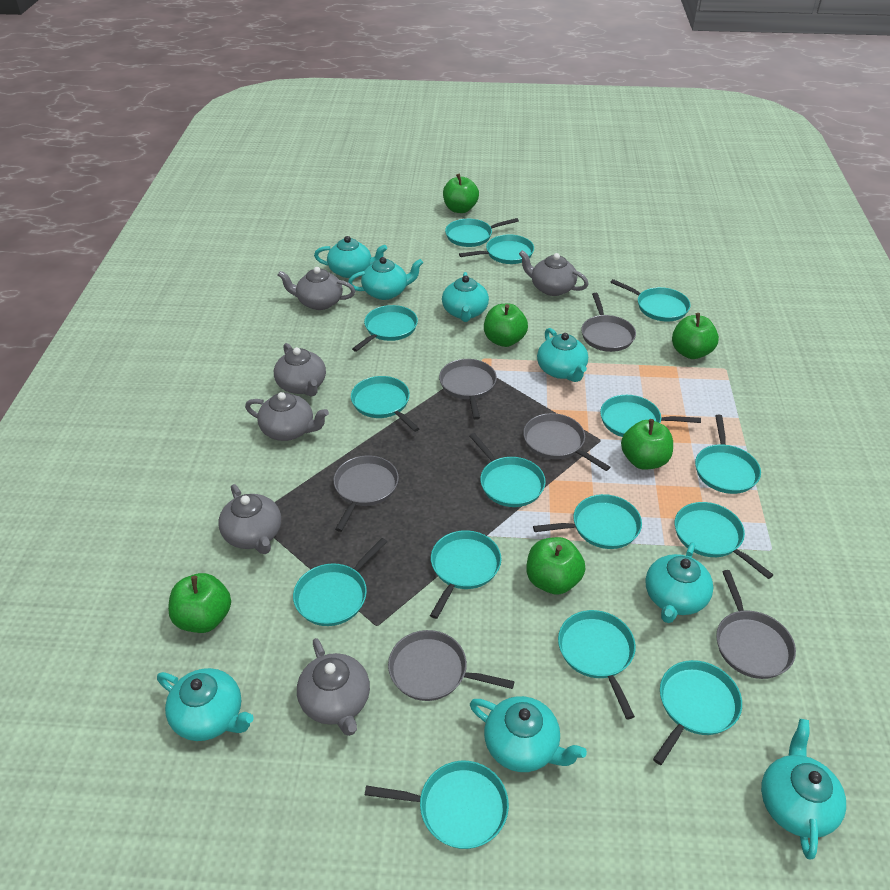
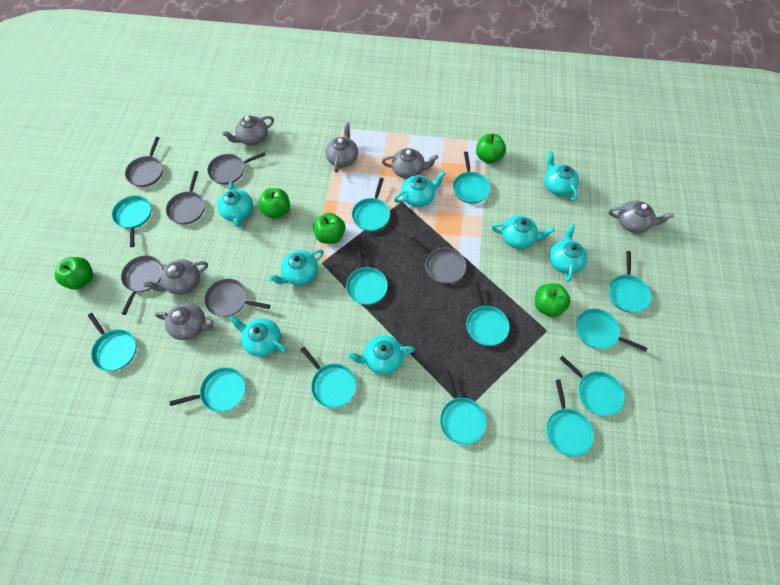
green apple: [168,573,231,633] [443,174,479,213] [484,303,528,347] [527,537,586,595] [621,419,673,470] [672,313,719,359] = 6 -> [55,257,93,290] [258,188,290,219] [313,213,345,244] [476,134,506,164] [535,283,571,317] = 5
turquoise pan: [293,538,387,626] [351,376,420,432] [352,305,418,352] [365,761,509,849] [430,530,502,619] [445,218,519,247] [459,234,534,264] [469,433,546,507] [533,494,642,549] [558,610,636,719] [600,395,701,437] [610,279,691,321] [653,660,742,765] [675,502,773,579] [695,415,761,494] = 15 -> [88,313,137,371] [112,195,151,247] [170,367,246,412] [300,347,356,408] [346,244,388,305] [352,178,390,231] [440,370,486,445] [453,152,491,204] [467,281,510,346] [546,379,594,456] [560,356,625,416] [576,309,647,352] [609,251,651,313] = 13

